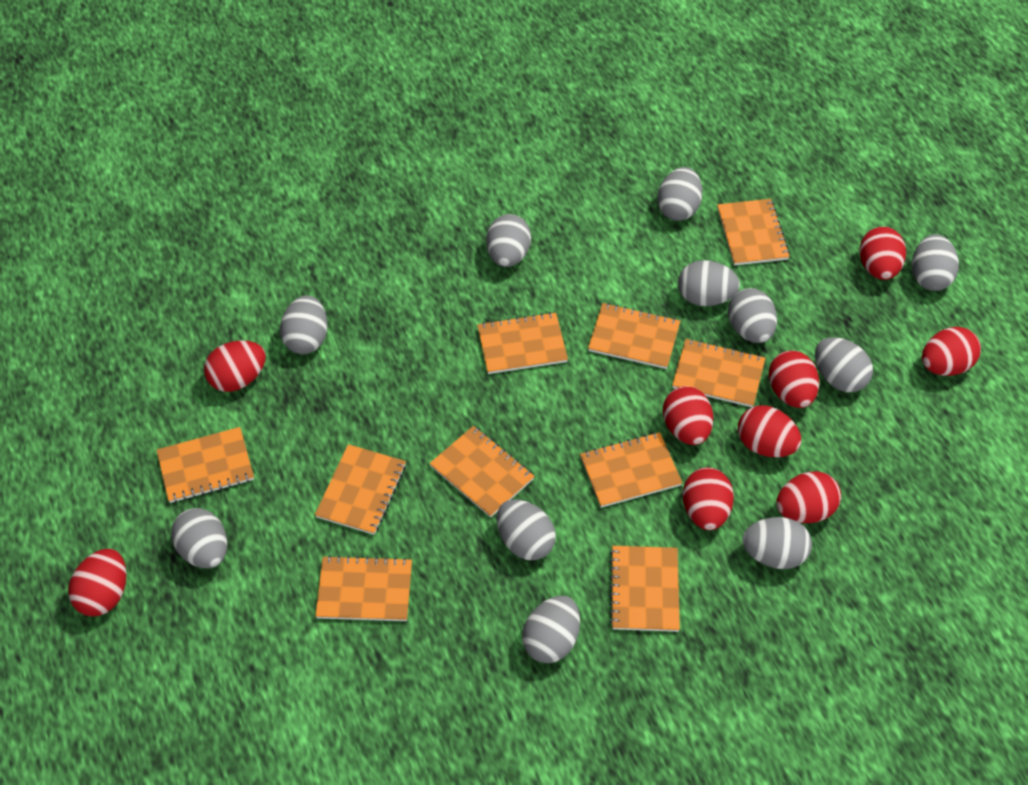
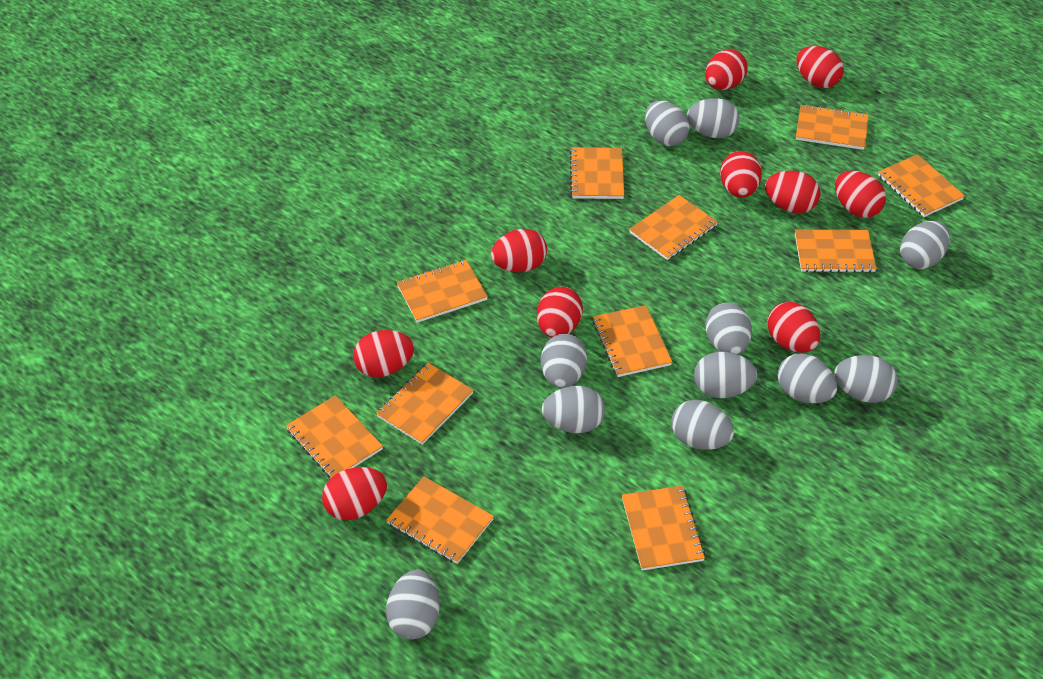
orange notebook: [157,427,254,503] [315,444,406,535] [315,555,412,621] [429,426,535,518] [477,312,568,374] [580,432,682,508] [588,303,680,369] [610,546,680,632] [672,339,765,407] [717,199,790,266] = 10 -> [286,395,383,478] [376,363,474,445] [386,477,494,564] [397,260,488,323] [570,147,624,199] [593,305,672,377] [622,486,705,571] [629,195,718,260] [795,230,877,273] [796,104,869,150] [878,154,965,217] = 11
red egg: [68,549,126,616] [204,340,266,392] [663,386,713,445] [683,467,734,530] [738,405,801,457] [769,351,819,408] [777,471,841,523] [859,227,906,280] [922,327,981,376] = 9 -> [322,467,387,520] [353,330,414,378] [491,229,547,272] [537,286,583,338] [705,49,748,90] [720,151,762,198] [765,170,821,213] [767,302,820,353] [796,46,844,88] [835,171,886,218] = 10

